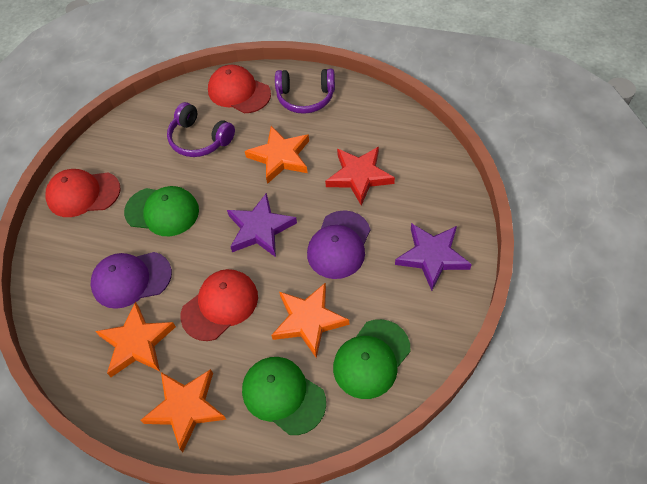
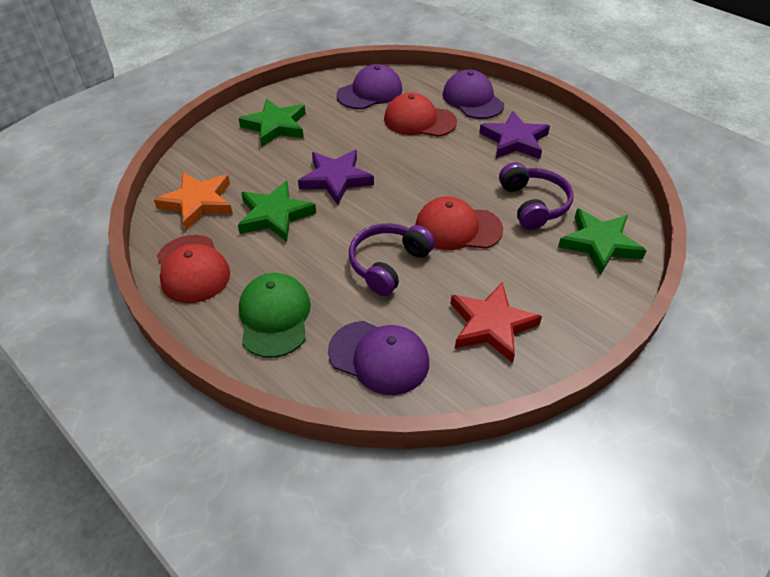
green cap: [124,186,199,236] [242,357,326,435] [333,319,410,399] = 3 -> [239,273,311,358] = 1
green star: none = 0 -> [238,99,306,147] [238,181,316,242] [558,209,647,275] = 3
orange star: [95,302,176,377] [140,369,226,452] [245,126,309,184] [271,282,349,358] = 4 -> [154,172,233,230] = 1
purple cap: [90,252,172,309] [307,211,370,279] = 2 -> [328,321,429,395] [336,64,402,109] [443,70,504,119] = 3

